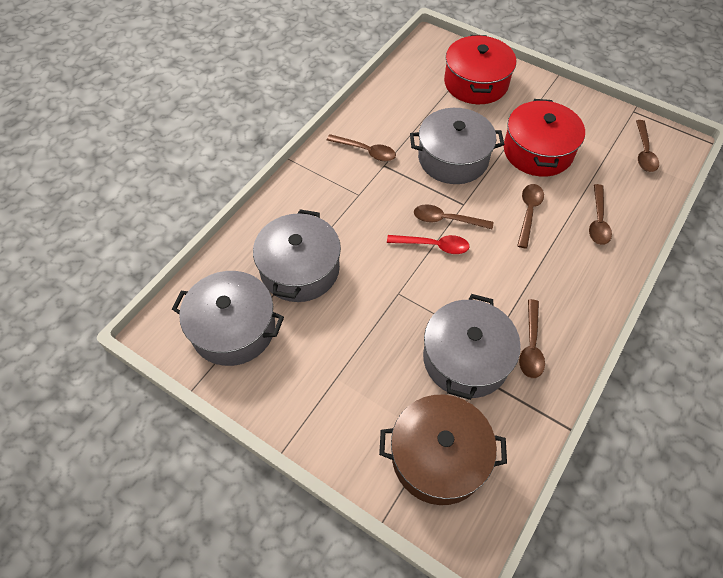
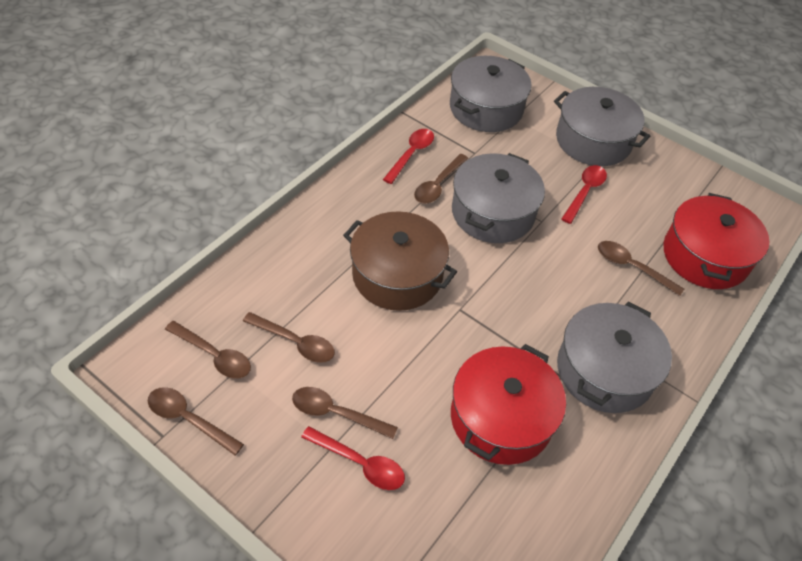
red spoon: [387,235,470,254] = 1 -> [301,426,405,490] [383,129,434,184] [561,165,607,224] = 3

